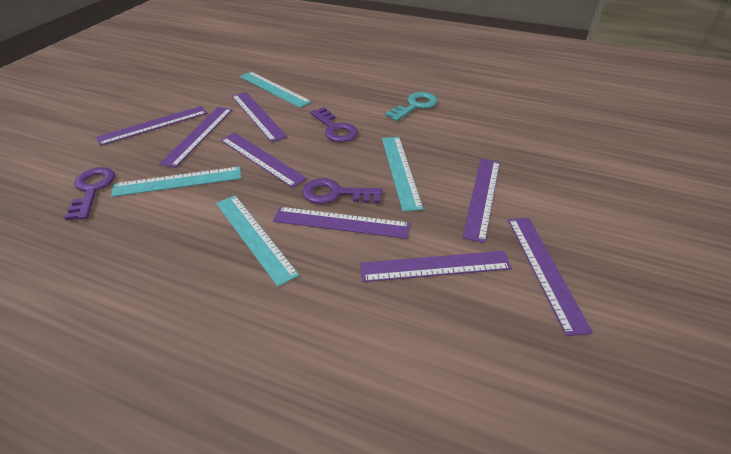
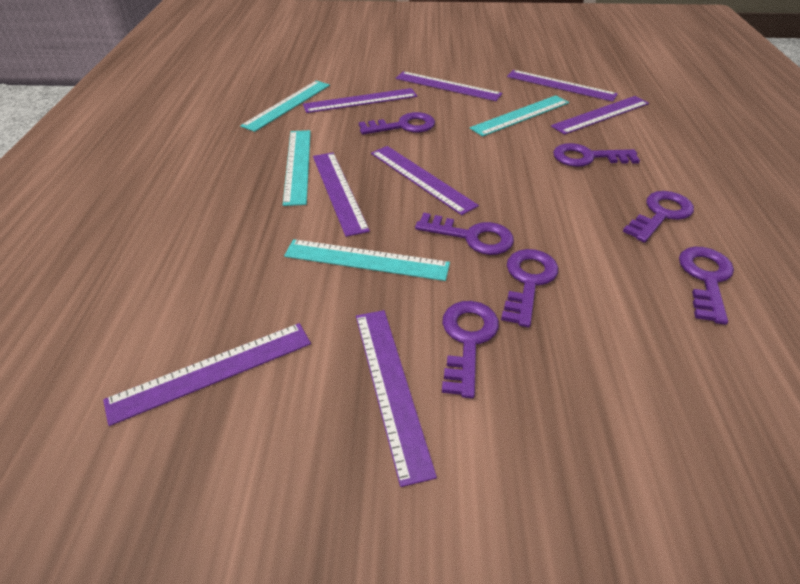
purple key: [64,167,115,220] [302,178,383,204] [310,107,358,142] = 3 -> [359,112,435,135] [415,213,514,255] [442,301,499,398] [501,249,558,327] [553,143,640,167] [623,191,694,243] [679,247,734,325] = 7
turquoise key: [385,92,437,121] = 1 -> none = 0

